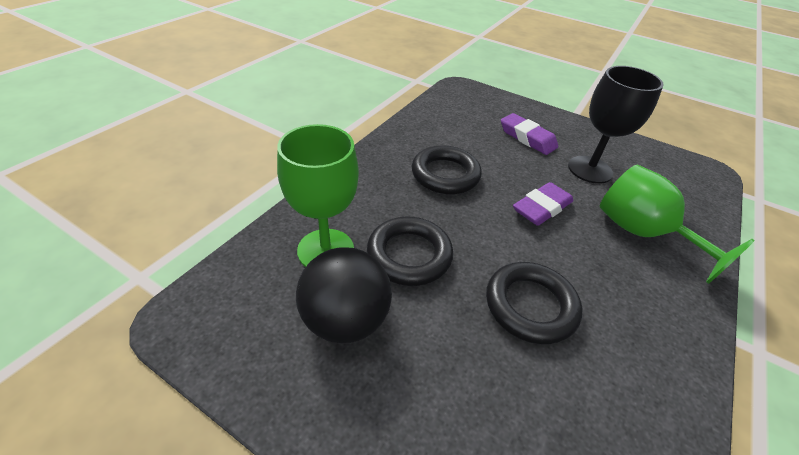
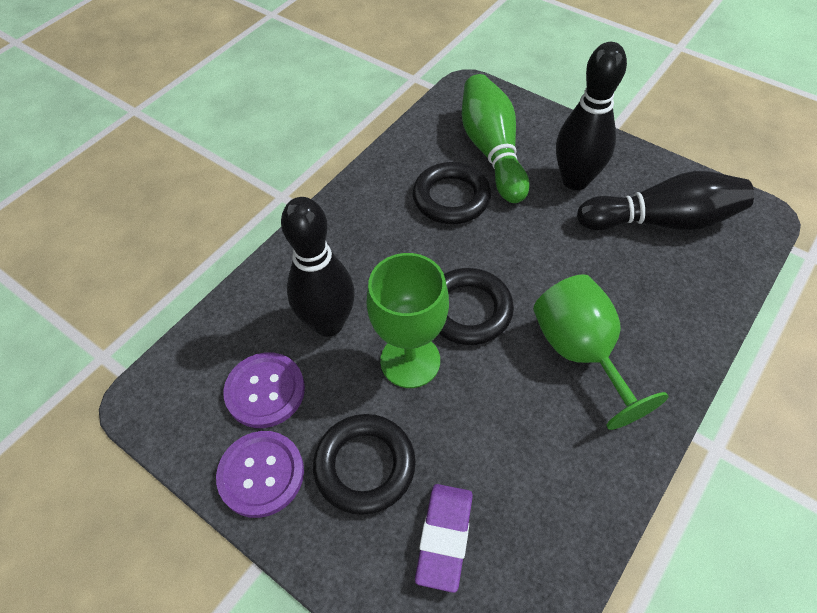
black ball: [296,247,392,343] = 1 -> none = 0
black bowling pin: none = 0 -> [281,197,355,337] [556,42,627,190] [577,171,754,230] = 3
black goblet: [568,66,663,184] = 1 -> none = 0
green bowling pin: none = 0 -> [462,74,529,203] = 1
purple button: none = 0 -> [216,431,304,518] [223,352,305,428] = 2
purple eraser: [501,113,558,155] [513,182,573,226] = 2 -> [415,484,473,593] = 1

